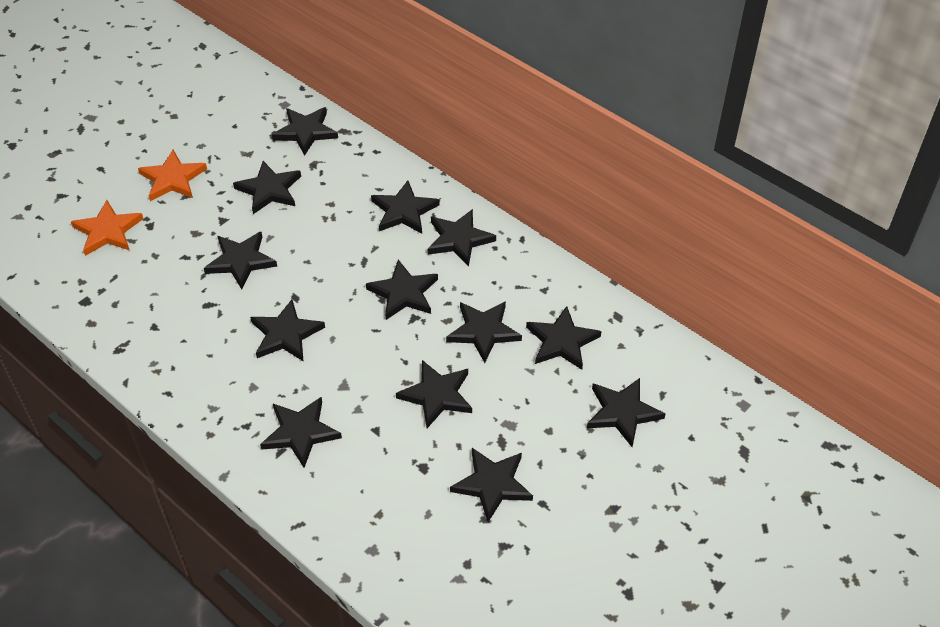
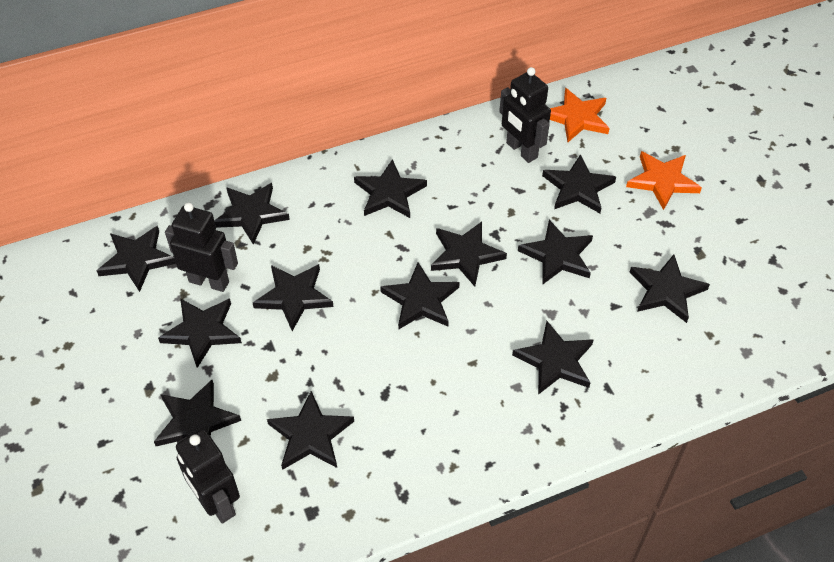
black robot: none = 0 -> [165,202,238,292] [176,429,240,524] [499,67,551,163] = 3

